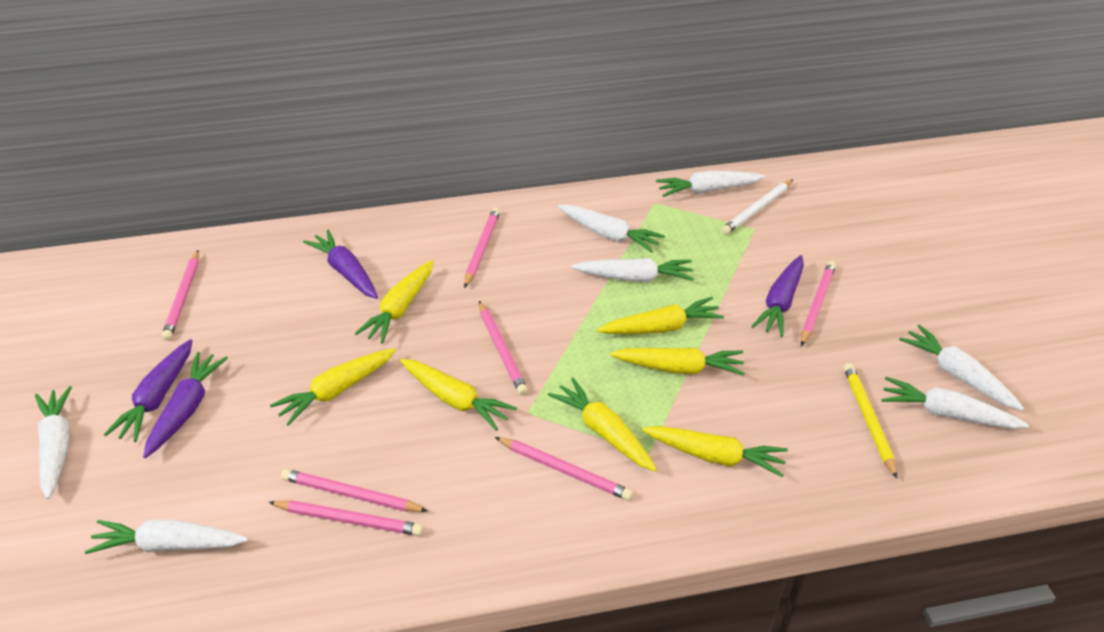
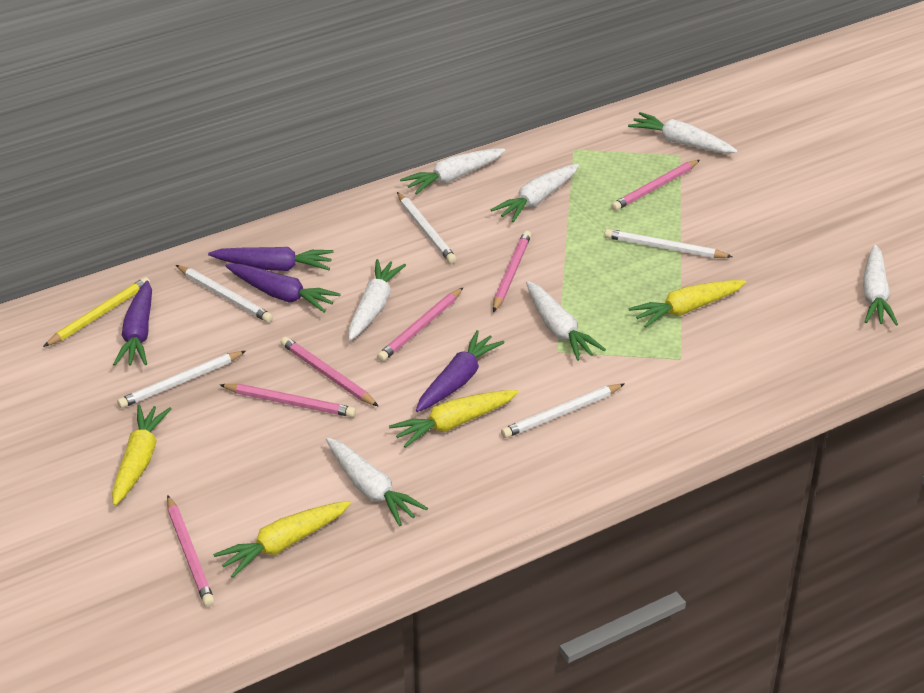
pink pencil: [162,250,199,340] [269,500,423,536] [281,469,428,512] [464,208,500,288] [479,301,528,395] [495,437,633,501] [801,261,836,346] = 7 -> [167,495,215,607] [220,384,356,417] [281,337,379,407] [377,288,463,362] [493,231,531,312] [611,160,700,211] = 6
white pencil: [721,179,793,235] = 1 -> [117,351,246,408] [176,265,273,323] [397,192,457,264] [501,384,624,438] [605,229,733,258] = 5
yellow carrot: [270,348,396,426] [355,260,434,343] [400,359,517,431] [548,378,657,471] [597,297,724,334] [610,348,745,376] [642,426,788,477] = 7 -> [112,405,172,506] [213,501,351,578] [389,390,519,448] [629,280,746,328] = 4

